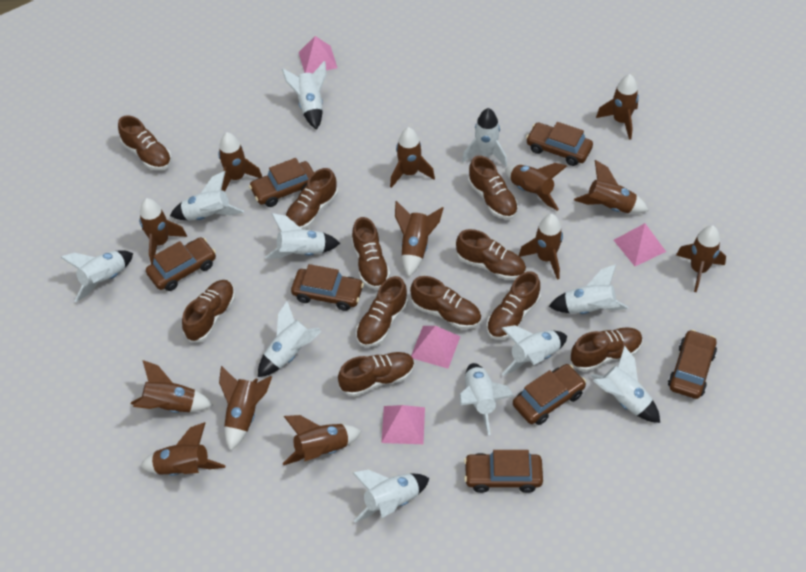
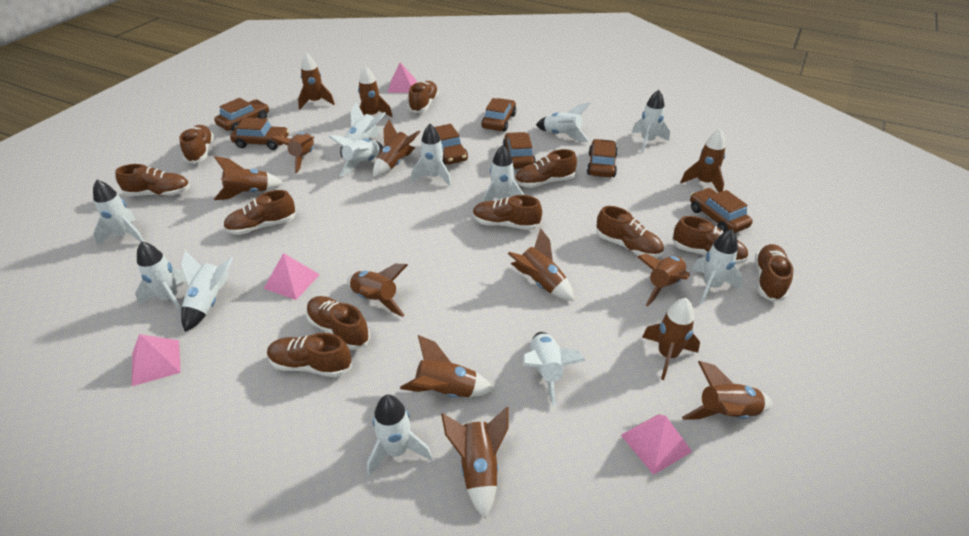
white rocket: [60,250,133,302] [170,171,244,221] [258,301,321,377] [265,213,340,259] [282,61,326,130] [353,470,430,523] [459,363,514,435] [462,108,507,167] [502,325,567,376] [548,264,628,314] [591,345,660,423] = 11 -> [93,179,145,246] [135,241,186,314] [181,250,233,332] [329,135,383,176] [340,102,386,157] [367,395,432,477] [411,124,452,187] [482,145,524,202] [523,332,586,407] [536,102,590,142] [632,90,670,153] [692,229,743,304] = 12

